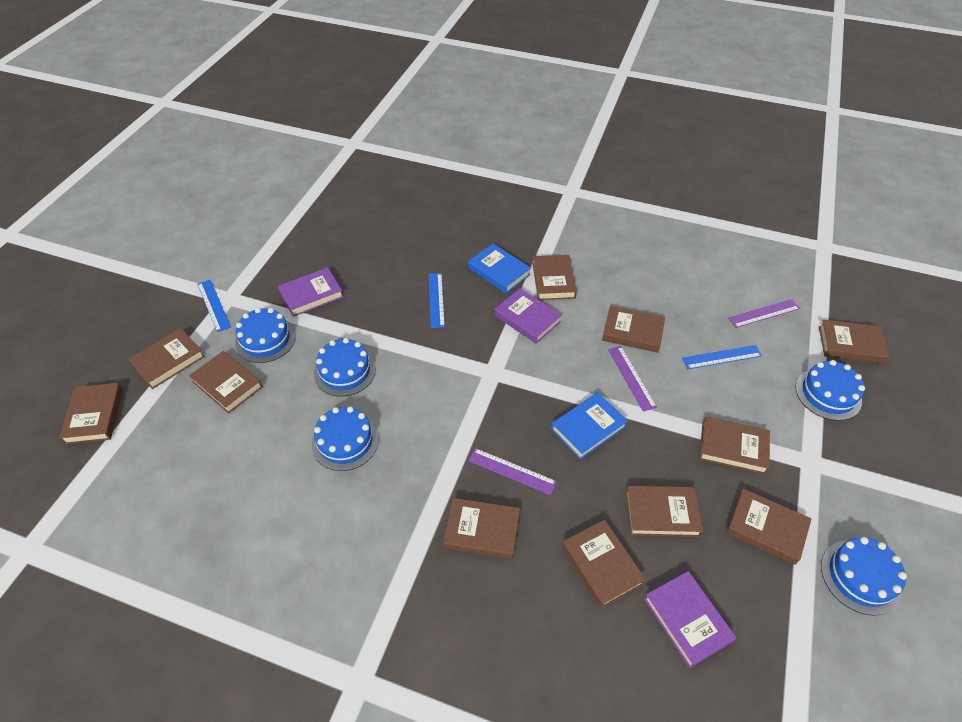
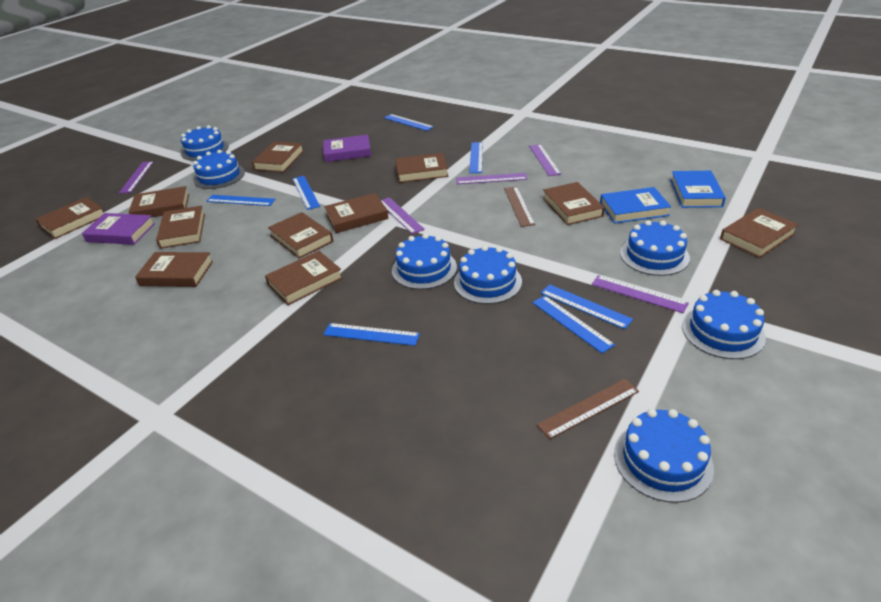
blue cake: [235,308,296,363] [312,406,379,471] [314,338,376,396] [795,360,865,421] [821,537,907,616] = 5 -> [181,125,229,161] [193,150,245,189] [392,234,457,290] [454,245,522,304] [614,409,714,503] [620,220,690,276] [682,290,766,359] = 7
blue ruler: [197,280,231,332] [429,273,445,328] [682,345,762,369] = 3 -> [206,195,275,206] [292,176,320,210] [323,323,420,346] [384,114,434,131] [469,142,483,173] [532,295,615,353] [541,284,633,329] = 7
brown ruler: none = 0 -> [504,186,535,227] [537,379,639,439] = 2
purple book: [278,267,343,317] [495,288,562,344] [644,571,736,668] = 3 -> [82,213,155,245] [323,135,371,162] = 2
purple ruler: [468,448,557,495] [608,346,657,412] [728,299,800,328] = 3 -> [119,161,154,194] [381,197,425,234] [456,173,527,184] [529,144,561,176] [592,275,689,313] = 5

